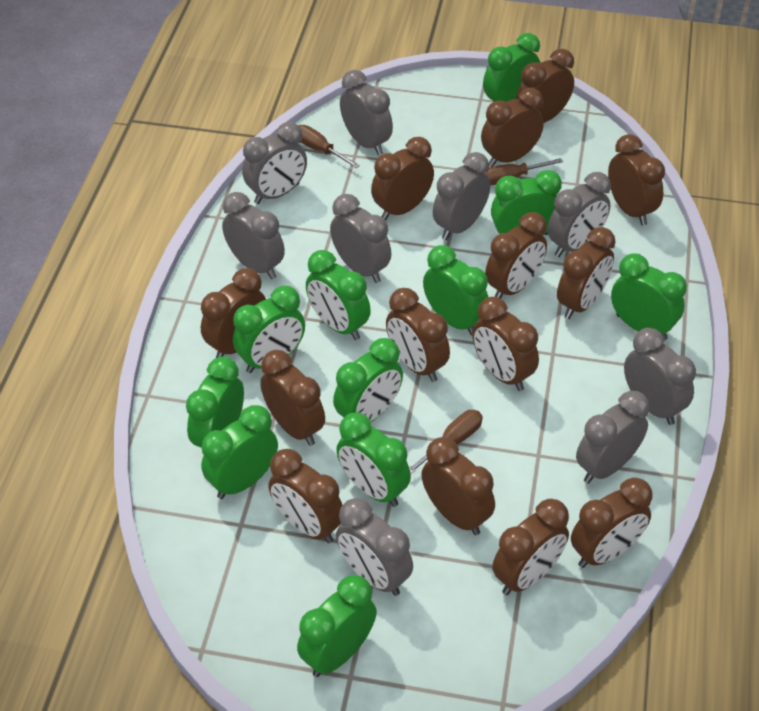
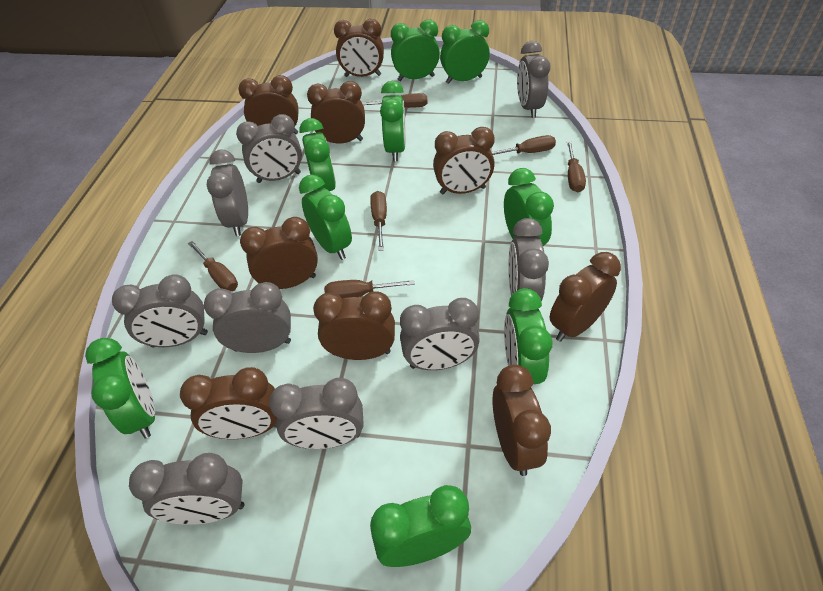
brown clock: [201,268,266,358] [260,350,325,446] [268,449,342,543] [371,137,434,221] [386,288,450,382] [421,437,495,535] [472,297,539,391] [481,88,544,167] [485,212,547,299] [492,499,569,595] [516,49,574,123] [557,227,616,319] [571,478,653,568] [608,134,665,225] = 14 -> [180,367,277,439] [238,75,298,134] [240,217,318,289] [307,81,365,143] [313,291,395,360] [334,19,384,77] [433,127,495,194] [492,364,551,476] [550,252,621,342] = 9
brown screwdriver: [298,125,360,168] [409,410,483,474] [483,158,563,185] = 3 -> [188,241,238,292] [324,280,415,298] [362,93,428,108] [370,191,387,251] [492,135,556,155] [567,141,586,192] = 6
green clock: [186,356,244,448] [201,405,278,499] [233,286,305,373] [297,575,377,677] [306,250,371,340] [333,338,403,422] [336,413,411,507] [423,245,488,336] [483,33,540,102] [491,170,562,235] [611,254,687,340] = 11 -> [85,338,155,438] [299,118,336,191] [299,174,352,260] [370,485,471,567] [380,81,406,161] [391,19,440,81] [440,20,490,84] [504,168,554,246] [504,288,553,384] = 9

